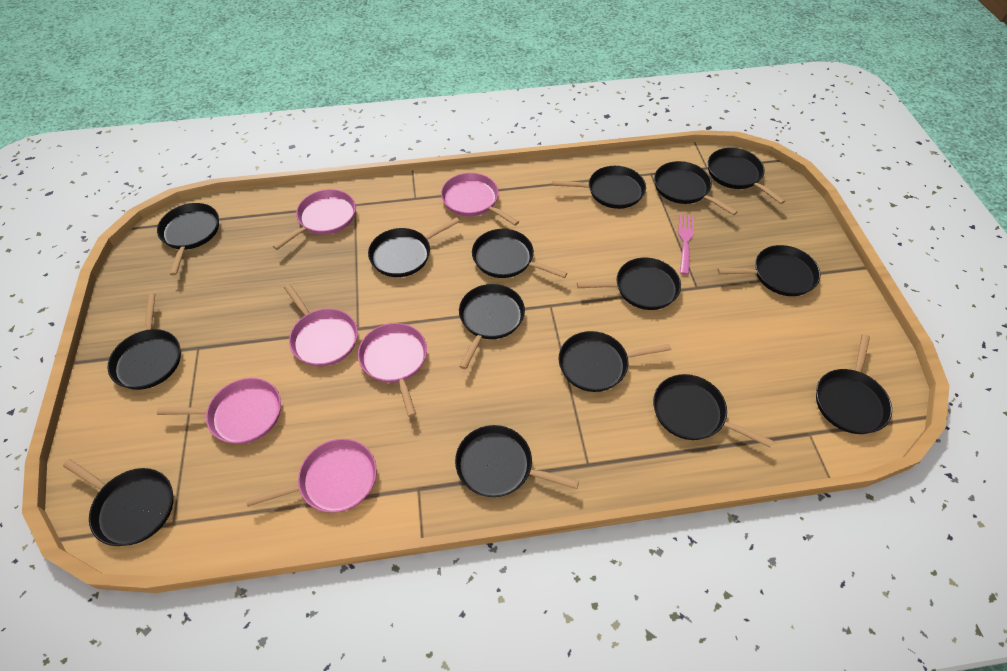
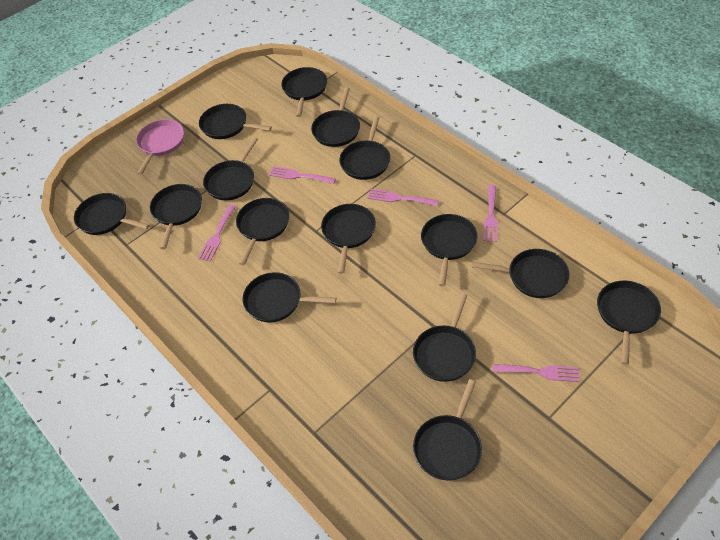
pink fork: [678,214,694,275] = 1 -> [198,205,236,262] [269,166,336,184] [368,189,439,206] [483,185,498,242] [493,364,580,382] = 5
pink pan: [157,378,281,444] [246,439,377,513] [273,189,356,250] [284,284,358,367] [358,323,427,417] [441,173,519,226] = 6 -> [136,119,184,175] = 1

